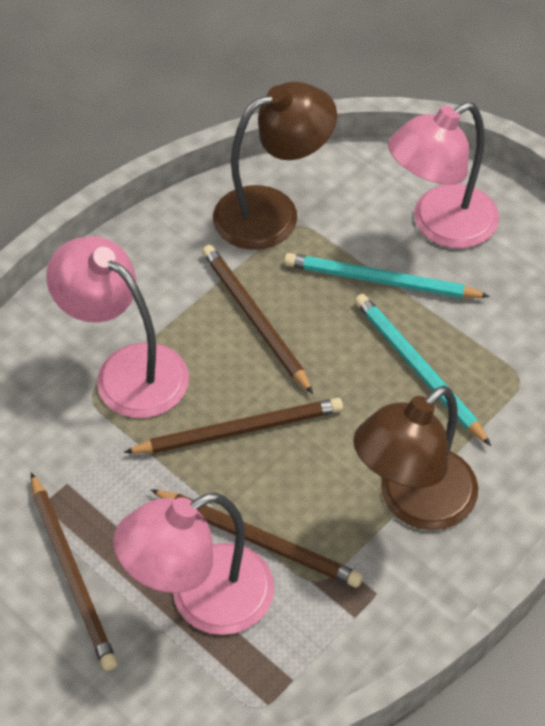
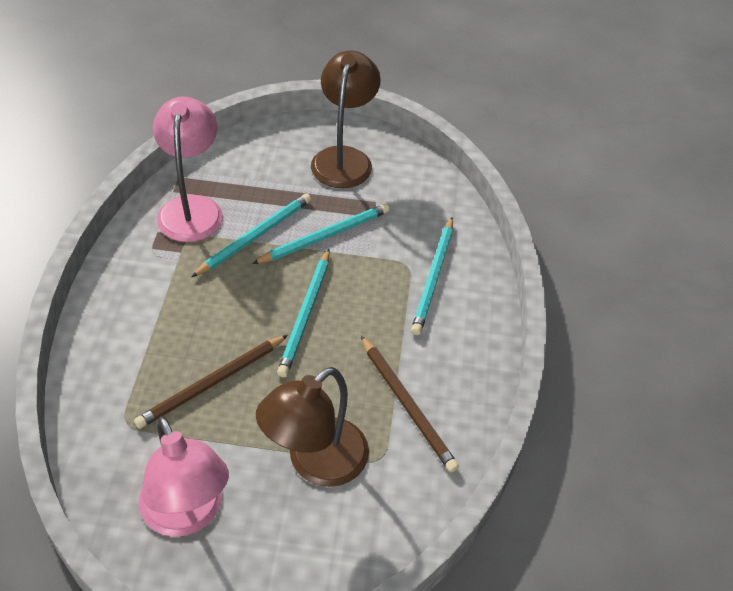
brown pencil: [31,473,117,671] [124,398,343,454] [150,489,363,588] [202,245,313,394] = 4 -> [134,335,288,429] [361,336,459,473] = 2
pink lamp: [46,236,189,418] [113,493,274,635] [388,102,499,248] = 3 -> [139,416,229,537] [153,97,223,242] = 2
turquoise pencil: [284,253,490,299] [355,294,491,446] = 2 -> [191,193,311,277] [252,204,389,264] [277,249,330,377] [411,217,453,335] = 4

